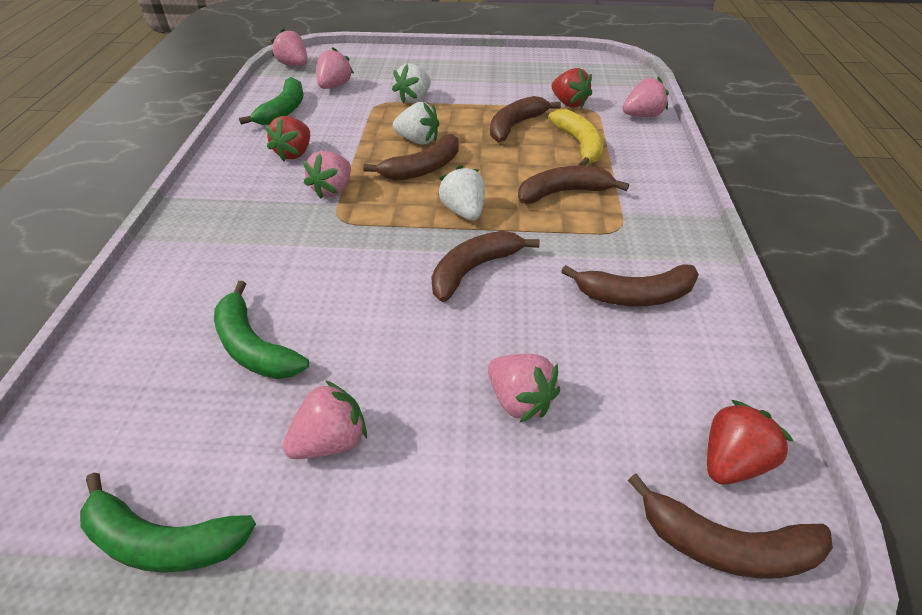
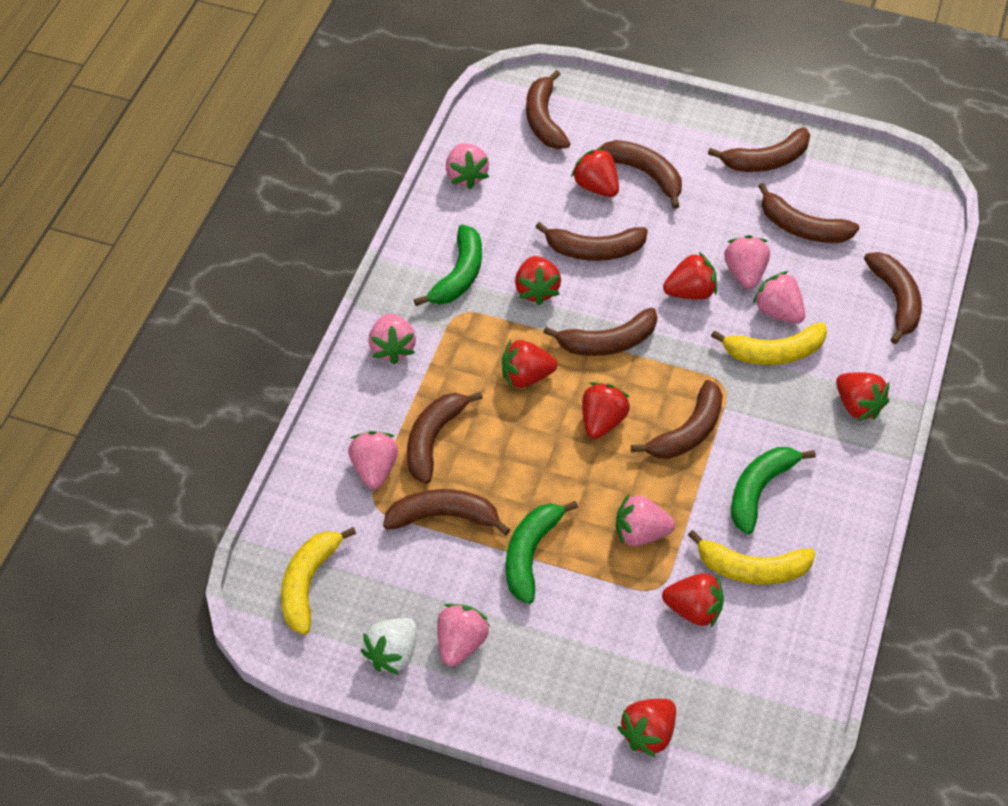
brown banana: [363,134,458,180] [431,231,540,302] [490,96,561,142] [518,166,629,204] [561,264,699,306] [628,474,833,579] = 6 -> [383,489,510,535] [407,392,483,484] [526,70,571,149] [536,222,648,261] [543,308,657,356] [599,140,682,209] [631,380,723,459] [708,127,810,172] [758,183,859,243] [864,252,922,344] = 10
pink strawberry: [271,28,308,66] [283,380,367,459] [303,151,351,199] [316,47,354,89] [488,354,560,423] [622,77,669,117] = 6 -> [348,431,398,489] [368,313,416,365] [437,604,490,667] [446,143,489,190] [616,494,675,546] [724,235,770,289] [753,271,805,324] = 7
red strawberry: [265,116,310,161] [552,68,592,108] [707,400,794,485] = 3 -> [502,340,557,388] [515,256,561,305] [571,147,619,197] [582,382,630,439] [617,699,676,758] [662,573,724,627] [663,252,717,300] [836,372,889,421] = 8
white strawberry: [392,64,431,104] [393,102,439,145] [438,165,485,221] = 3 -> [360,618,417,675] = 1
yellow banana: [548,109,604,166] = 1 -> [281,527,356,635] [688,530,816,585] [711,322,827,365] = 3

